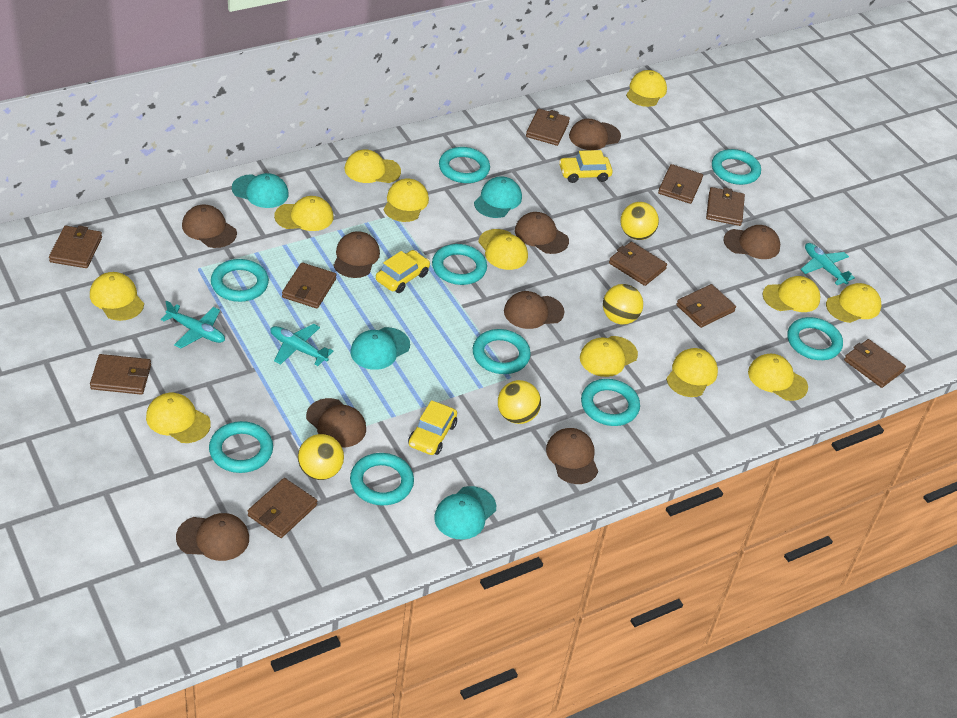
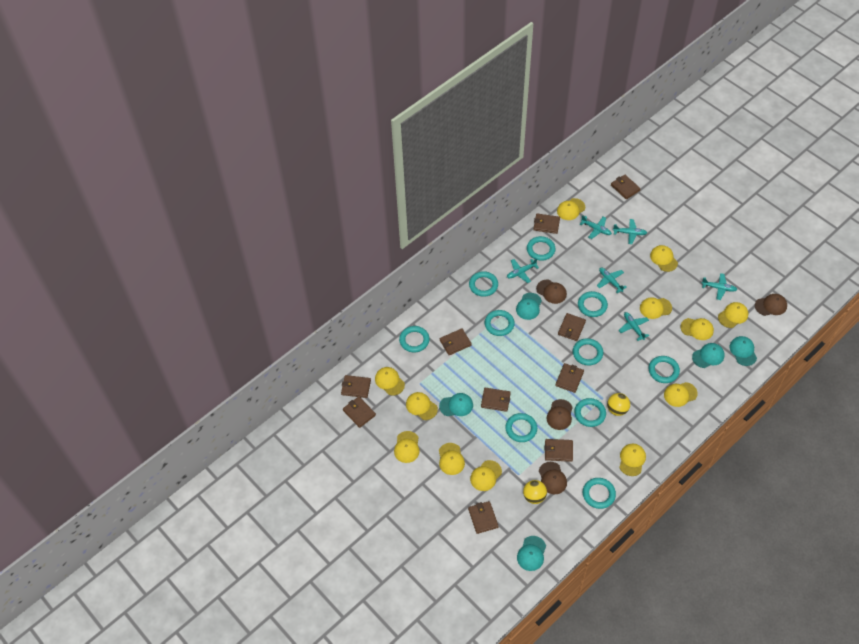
brown cap: [176,513,249,561] [182,204,237,248] [306,398,366,448] [333,231,380,278] [504,291,564,329] [515,212,569,254] [546,428,598,484] [569,119,621,150] [724,225,780,259] = 9 -> [536,280,567,304] [539,462,567,494] [547,399,573,430] [755,294,787,316] = 4
turquoise cap: [232,173,289,208] [351,327,410,370] [434,486,496,540] [474,176,522,218] = 4 -> [439,393,473,416] [516,293,542,320] [517,536,546,571] [692,343,725,368] [729,336,757,366] = 5
turquoise plane: [161,300,225,349] [270,324,333,366] [800,243,855,285] = 3 -> [507,259,539,283] [579,215,612,239] [597,268,627,293] [613,219,647,244] [619,312,649,341] [702,273,737,300] = 6
turquoise ring: [209,421,273,473] [211,259,269,302] [350,453,414,505] [432,244,487,285] [439,147,490,183] [473,329,531,374] [581,379,640,426] [712,149,761,185] [787,317,843,360] = 9 -> [399,326,430,352] [469,271,498,297] [485,310,515,336] [505,413,537,442] [527,236,556,261] [573,338,603,365] [574,398,606,427] [578,291,608,317] [583,478,616,509] [649,356,680,383] = 10
yellow ball: [298,434,344,480] [498,380,541,424] [603,284,643,324] [621,202,659,240] = 4 -> [523,480,547,504] [607,393,630,416] = 2
yellow car: [376,250,430,293] [408,400,457,455] [559,150,612,183] = 3 -> none = 0

